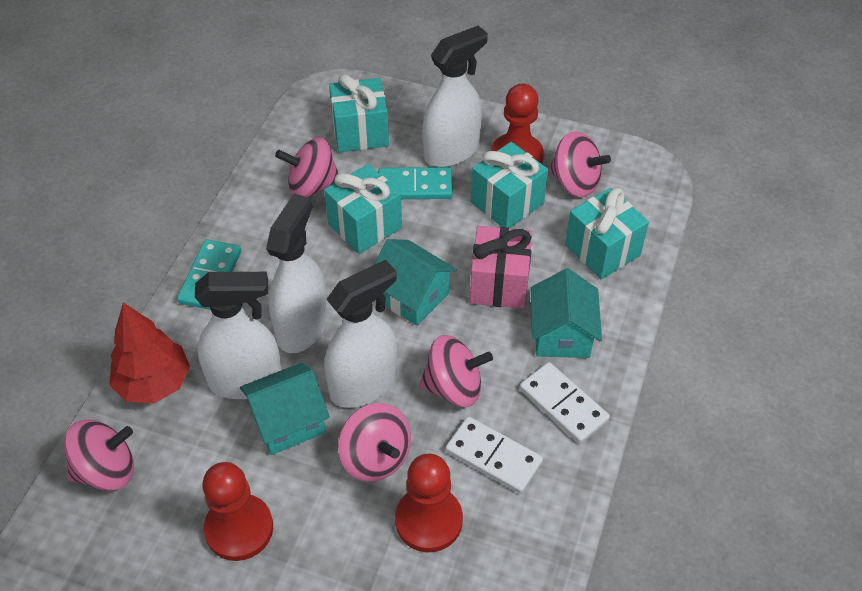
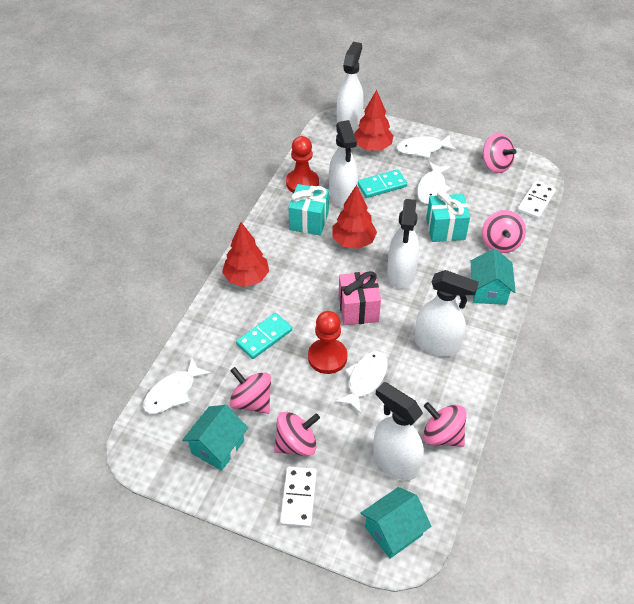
red pawn: [202,462,273,561] [395,454,463,552] [491,84,544,164] = 3 -> [286,136,319,193] [308,311,347,374] = 2
red tree: [109,303,190,403] = 1 -> [222,222,269,287] [332,185,377,249] [354,90,394,151] = 3
turquoise gift: [324,164,402,254] [329,74,389,152] [471,142,548,229] [565,188,649,279] = 4 -> [288,184,329,236] [426,190,470,242] = 2
white fish: none = 0 -> [143,358,211,414] [335,351,388,414] [396,135,456,158] [417,162,451,204] = 4
white spray bottle: [195,272,282,399] [266,194,327,353] [324,260,397,408] [422,26,488,167] = 4 -> [329,120,358,208] [337,42,364,132] [373,382,424,480] [387,199,419,289] [414,270,479,356] = 5

